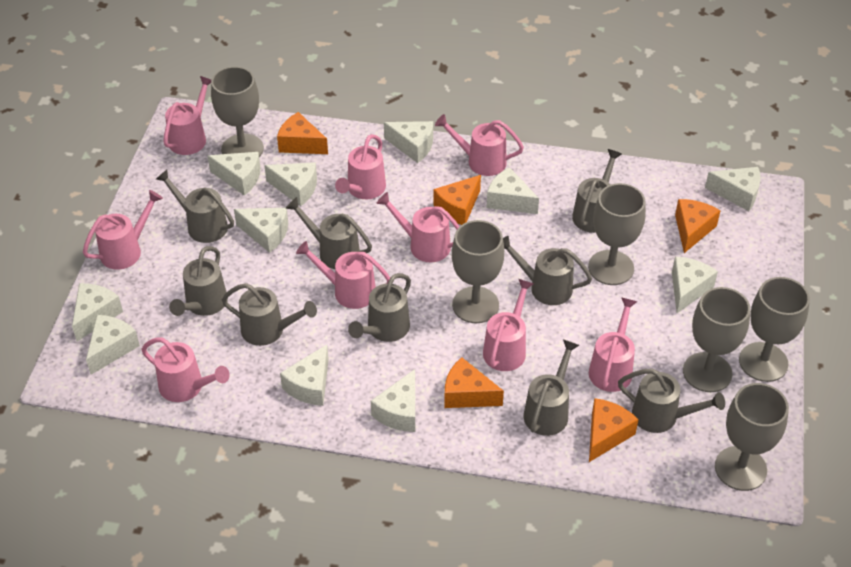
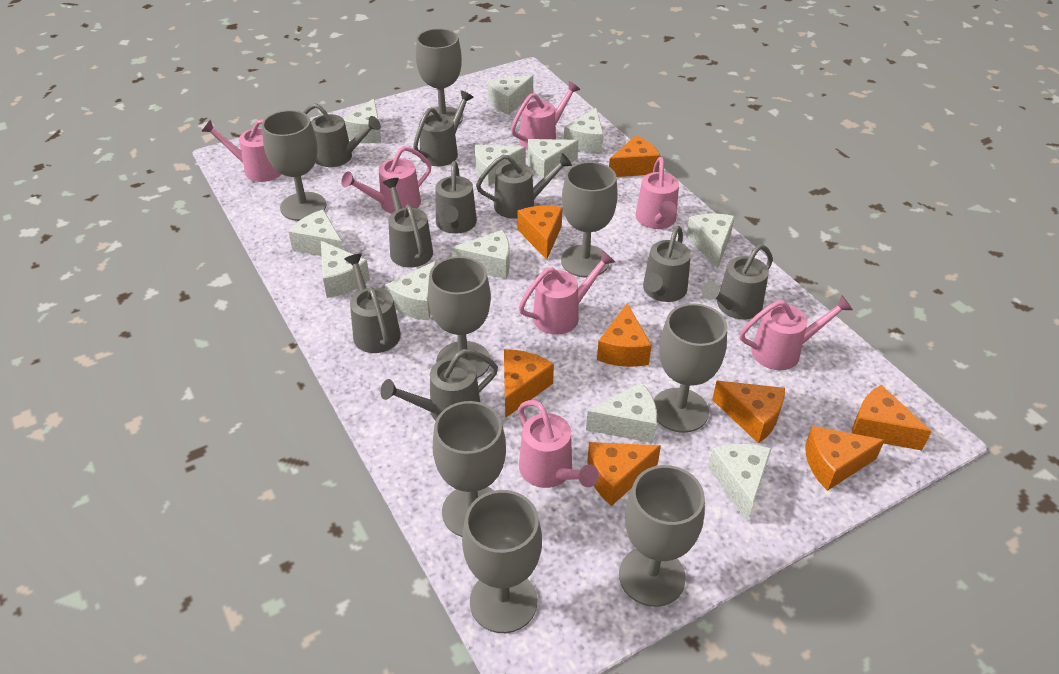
grey goblet: [211,66,264,157] [452,220,504,323] [588,183,646,285] [683,287,750,392] [715,383,789,491] [739,277,810,382] = 6 -> [262,110,326,221] [416,28,463,124] [428,256,491,378] [433,401,506,537] [462,490,542,633] [561,162,618,278] [619,465,705,607] [654,303,727,433] = 8
orange cheese: [277,112,328,154] [433,175,481,225] [444,357,504,408] [589,398,639,462] [675,199,721,253] = 5 -> [504,349,554,418] [517,206,563,260] [587,442,661,506] [597,303,652,367] [609,135,660,177] [712,381,785,443] [805,426,885,491] [852,385,932,450] = 8
pink watering can: [83,190,163,270] [141,337,230,402] [163,76,211,155] [296,241,390,309] [335,134,386,199] [377,192,460,262] [435,114,524,176] [483,279,534,371] [589,297,638,392] = 9 -> [201,119,282,182] [341,146,432,214] [511,81,580,150] [518,400,599,488] [519,250,615,335] [636,157,679,229] [740,295,853,370] = 7
white cheese: [72,283,123,341] [86,315,140,375] [208,152,260,196] [234,208,288,253] [264,162,317,206] [280,345,329,406] [371,369,415,432] [384,121,433,163] [486,167,539,214] [672,257,718,313] [705,167,761,211] = 11 -> [288,209,343,256] [321,241,370,298] [343,98,382,143] [385,261,436,320] [451,230,510,279] [475,145,526,187] [488,76,533,115] [528,139,579,179] [564,108,604,153] [586,382,657,443] [686,214,735,269] [708,444,771,522] = 12

